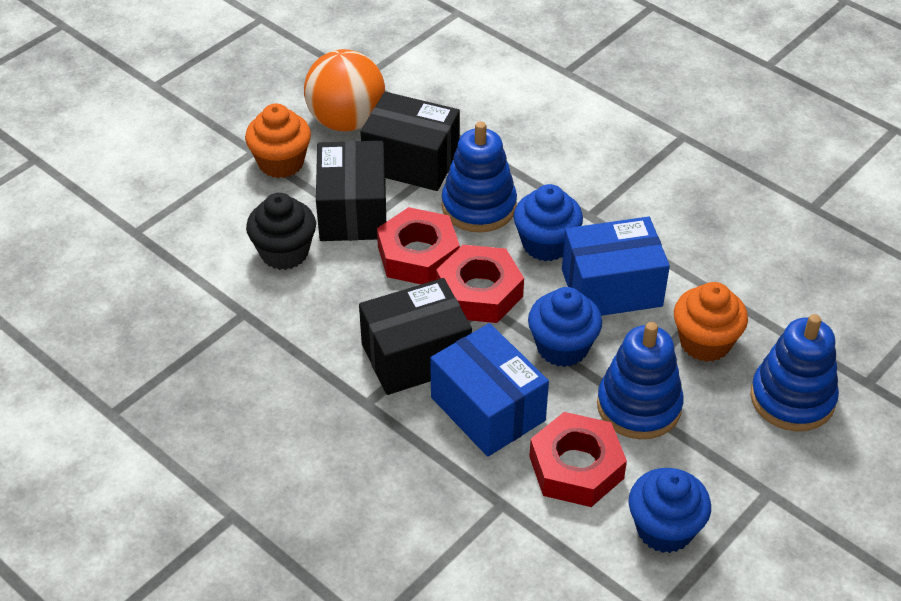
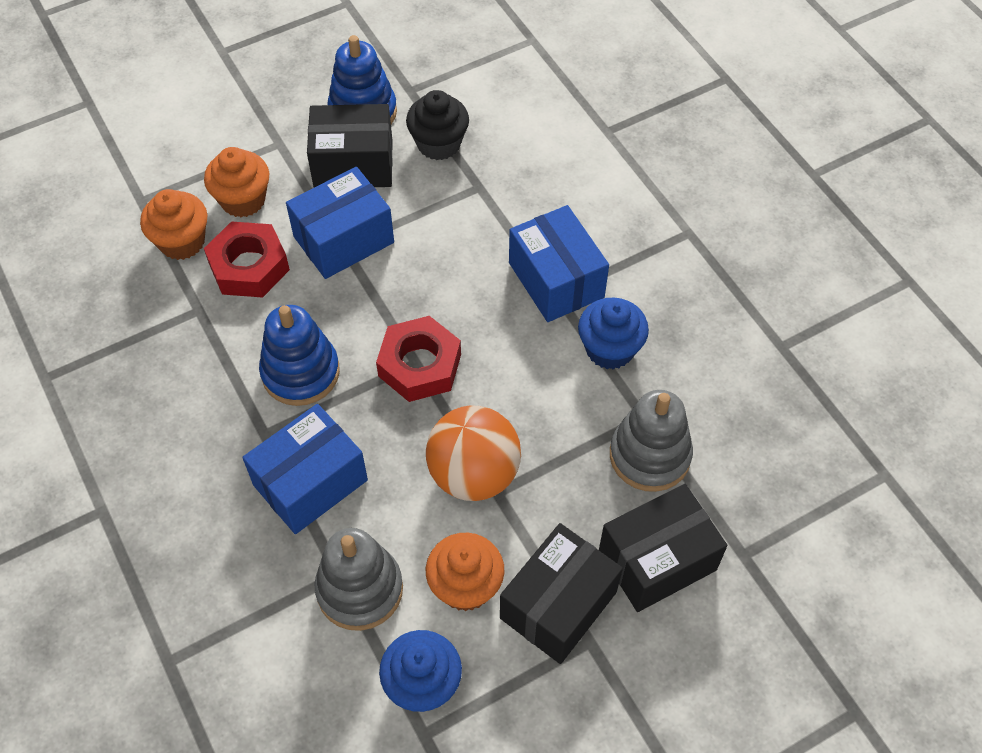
blue box: [430,323,549,457] [562,217,670,316] = 2 -> [242,404,368,534] [286,167,394,279] [509,205,609,322] = 3
blue cupcake: [514,184,583,261] [528,287,602,367] [629,468,711,553] = 3 -> [379,630,462,712] [578,298,649,369] = 2
blue stacking toy: [442,121,517,233] [597,322,684,439] [750,314,839,431] = 3 -> [259,305,340,406] [327,35,397,124] = 2
grey stacking toy: none = 0 -> [314,528,403,631] [610,390,693,492] = 2
orange cupcake: [245,103,311,178] [674,282,748,362] = 2 -> [140,189,208,260] [204,147,269,217] [426,533,505,611] = 3
red nut: [377,207,460,284] [436,245,524,323] [529,412,627,507] = 3 -> [204,221,290,298] [376,316,461,402] = 2

